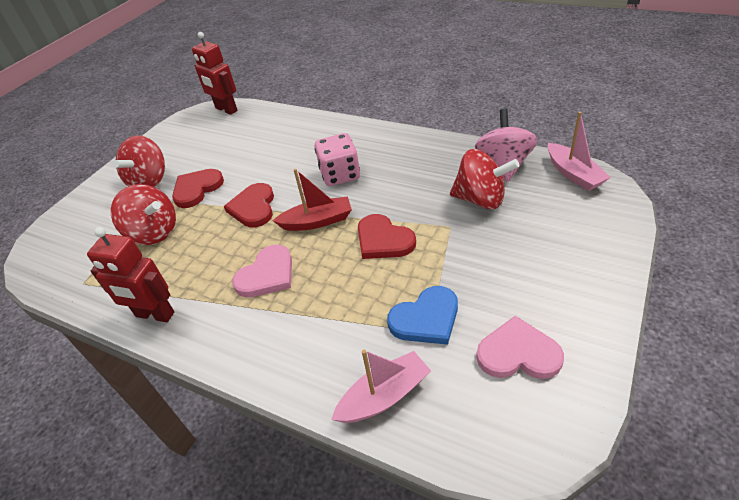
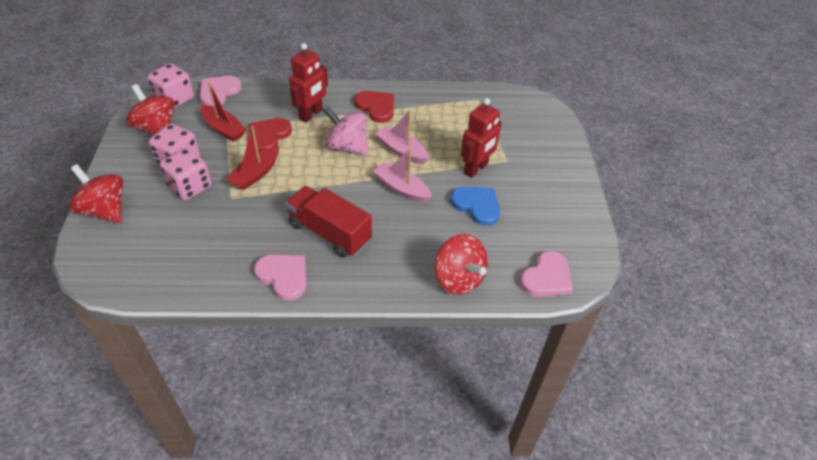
pink dice: [315,133,360,186] = 1 -> [148,63,194,108] [149,123,200,165] [160,148,212,200] = 3
pink heart: [232,245,292,297] [476,316,564,379] = 2 -> [200,76,242,106] [254,254,307,301] [520,251,573,297] = 3
red boat: [273,169,352,231] = 1 -> [201,81,247,142] [226,126,279,190] = 2
red heart: [172,169,224,208] [224,183,274,227] [358,214,416,259] = 3 -> [249,118,292,152] [355,91,394,123] = 2
red truck: none = 0 -> [286,186,372,258] = 1

